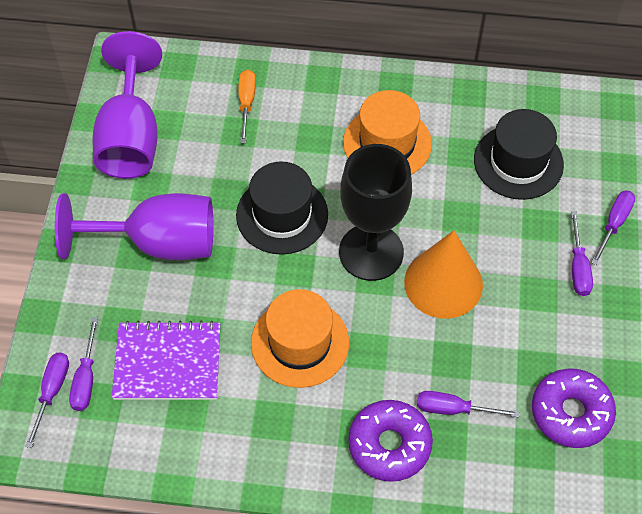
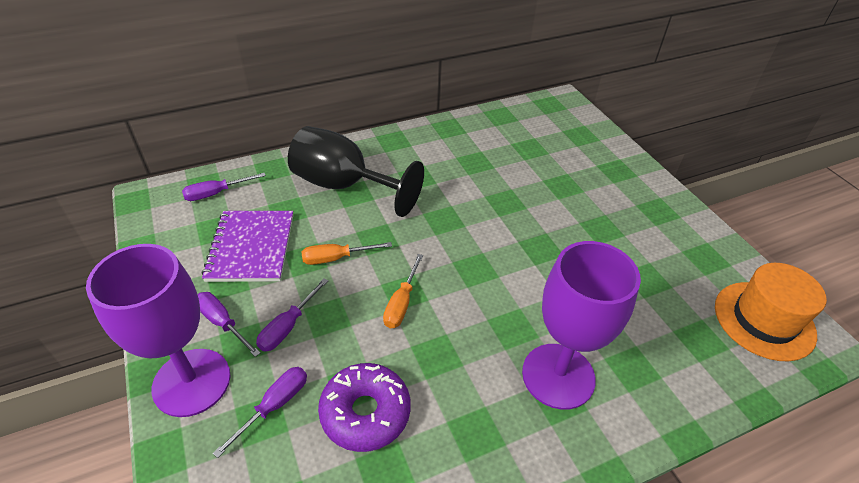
black hat: [236,161,328,255] [474,109,564,200] = 2 -> none = 0
orange cone: [404,230,483,318] = 1 -> none = 0
orange hat: [251,289,349,388] [343,90,432,175] = 2 -> [715,263,827,361] = 1
orange screwdriver: [238,70,256,143] = 1 -> [302,242,392,265] [383,254,423,328] = 2
purple donut: [348,400,433,482] [532,369,616,448] = 2 -> [318,363,411,452] = 1
purple screwdriver: [25,353,69,448] [69,317,98,411] [417,391,520,418] [571,212,593,296] [591,191,635,265] = 5 -> [182,173,266,201] [197,292,260,357] [213,367,307,458] [256,278,328,352] = 4

